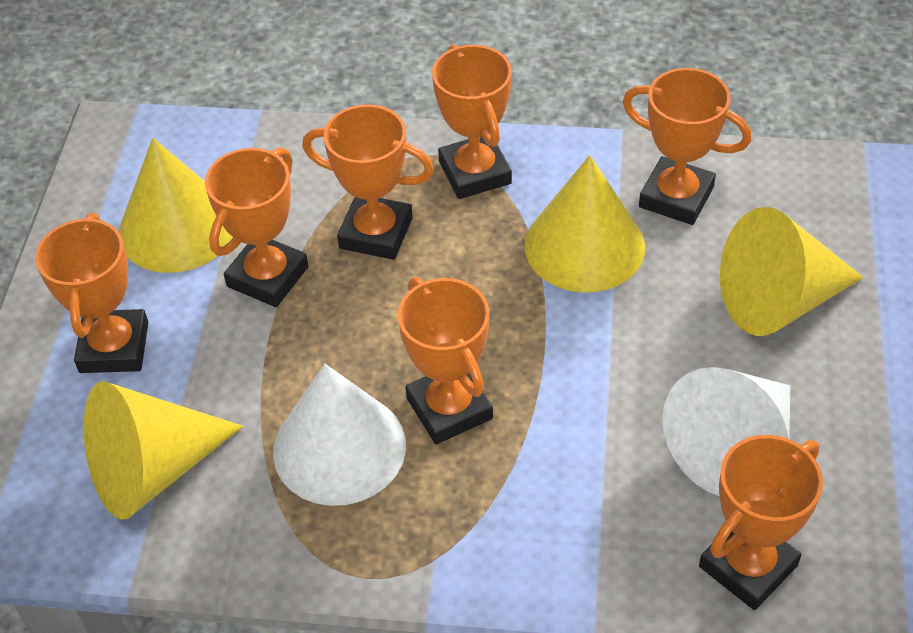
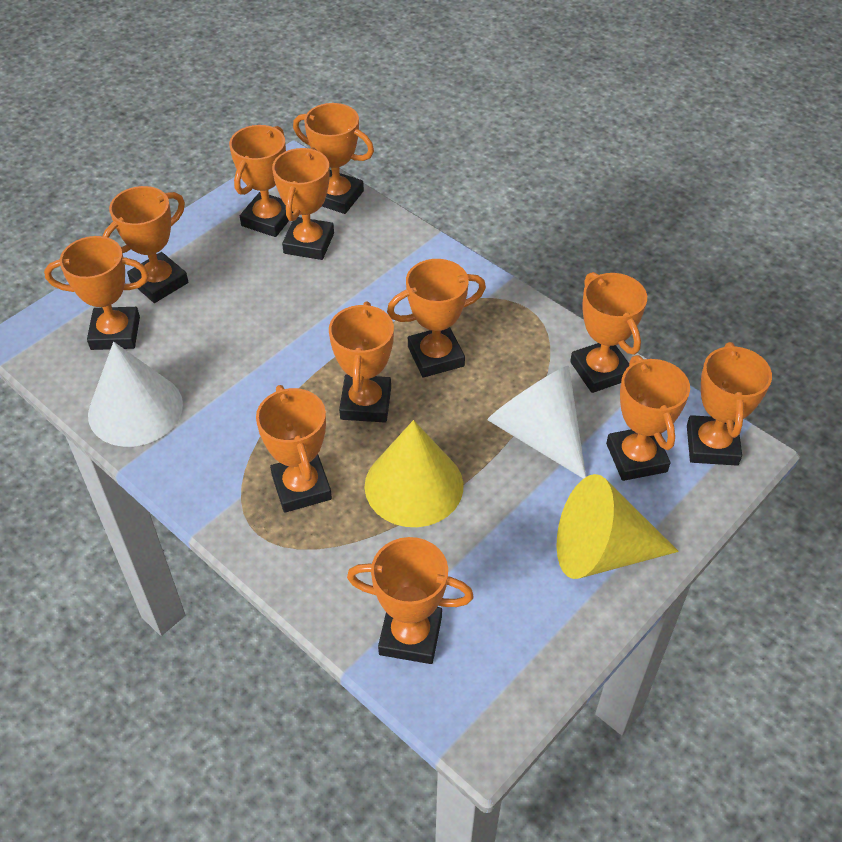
orange trophy: [35,213,148,373] [205,148,308,307] [302,104,434,260] [398,277,493,444] [432,44,512,199] [622,68,752,225] [699,435,823,610] = 7 -> [44,236,149,350] [103,186,188,303] [229,125,294,237] [256,385,332,513] [272,147,334,260] [293,103,374,214] [329,301,394,422] [347,537,474,664] [387,259,486,378] [570,272,647,393] [606,355,690,481] [687,342,772,465] = 12
yellow cone: [84,381,243,520] [119,138,233,273] [524,155,645,293] [720,207,864,336] = 4 -> [365,420,463,527] [557,474,679,579] = 2

